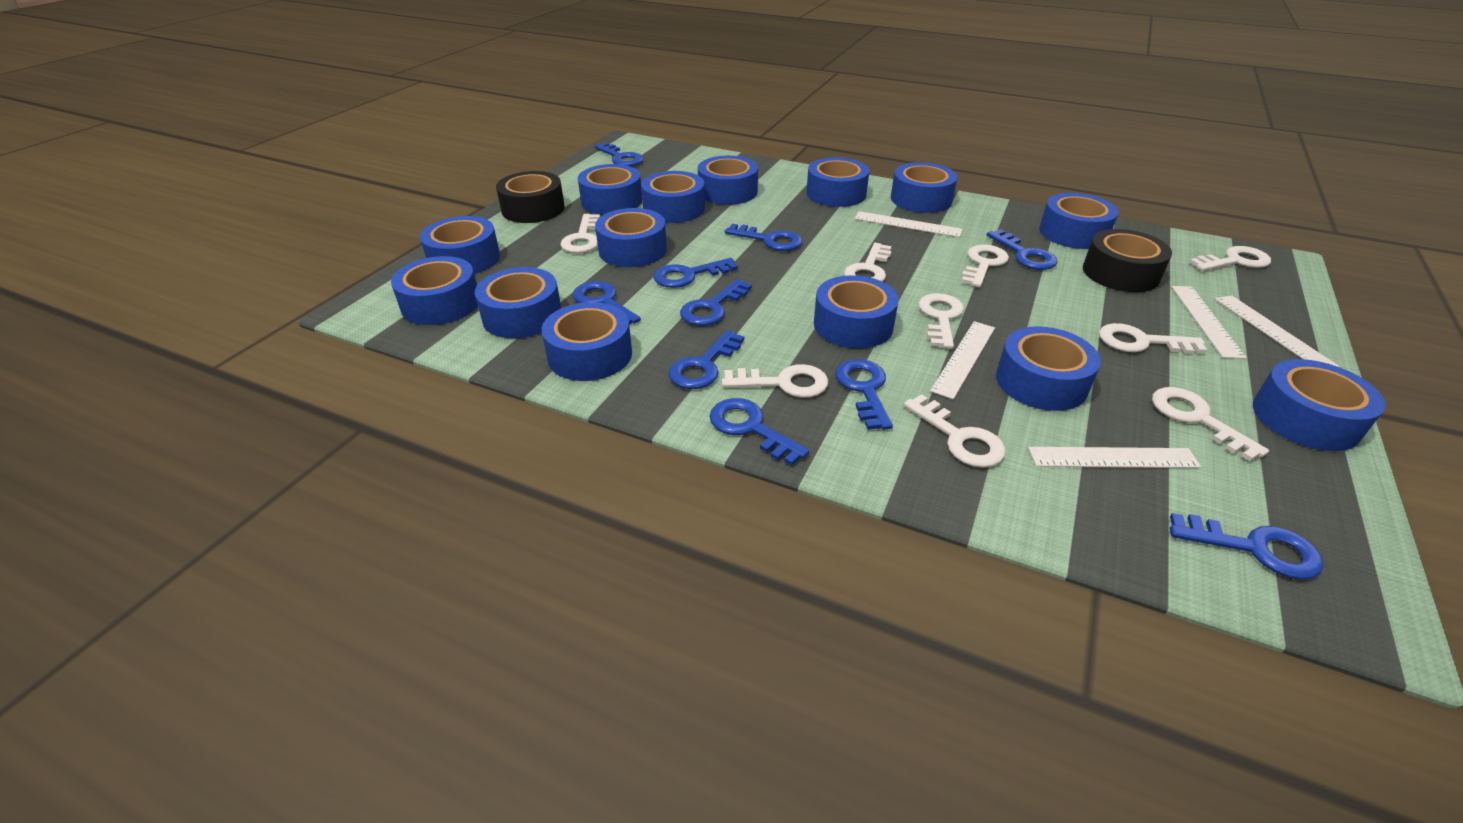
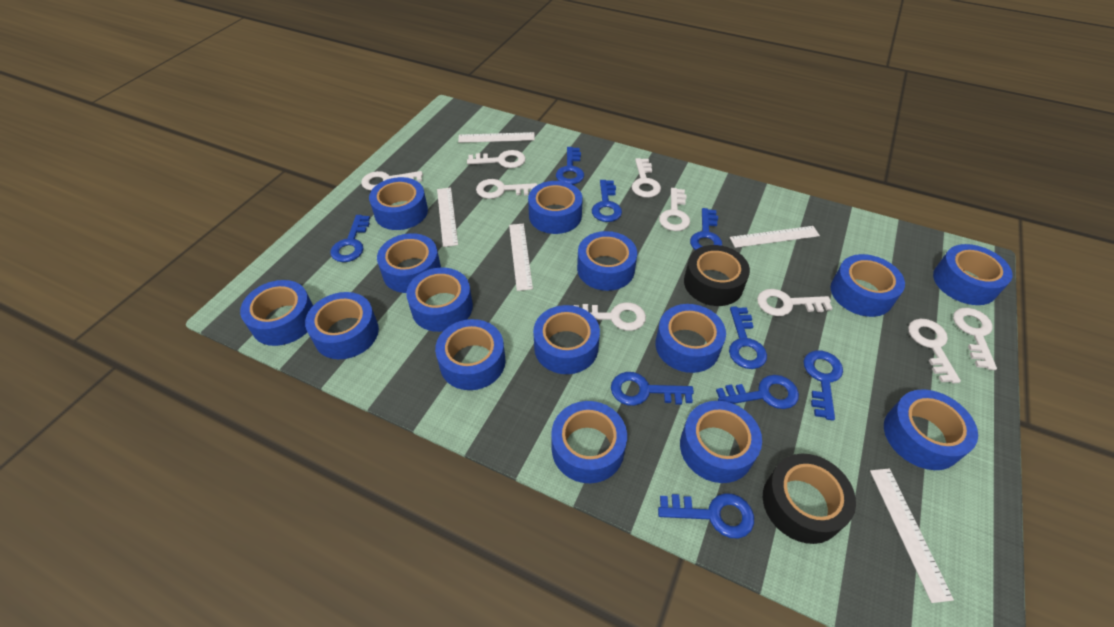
blue key: [573,281,641,324] [595,142,643,166] [653,258,738,288] [668,330,744,389] [680,279,752,326] [709,398,809,466] [725,224,802,251] [835,359,893,430] [986,229,1057,270] [1170,513,1324,580] = 10 -> [330,215,370,262] [556,147,584,184] [592,180,622,222] [611,372,694,406] [658,493,754,539] [690,208,722,250] [716,375,799,409] [729,306,767,369] [804,350,843,421] = 9
blue tape: [391,256,478,325] [420,216,500,274] [475,267,561,338] [542,302,632,381] [578,164,642,215] [595,208,667,267] [641,171,705,223] [698,156,758,205] [806,157,869,207] [814,275,899,348] [891,162,958,213] [996,326,1101,411] [1039,193,1119,249] [1253,359,1386,451] = 14 -> [240,280,313,346] [305,292,379,359] [369,177,428,230] [377,233,441,293] [406,268,473,332] [435,319,505,390] [528,181,583,234] [533,305,600,374] [551,401,627,483] [577,231,637,291] [655,304,726,373] [680,401,762,483] [831,254,905,317] [884,389,978,470] [933,244,1013,305] = 15

